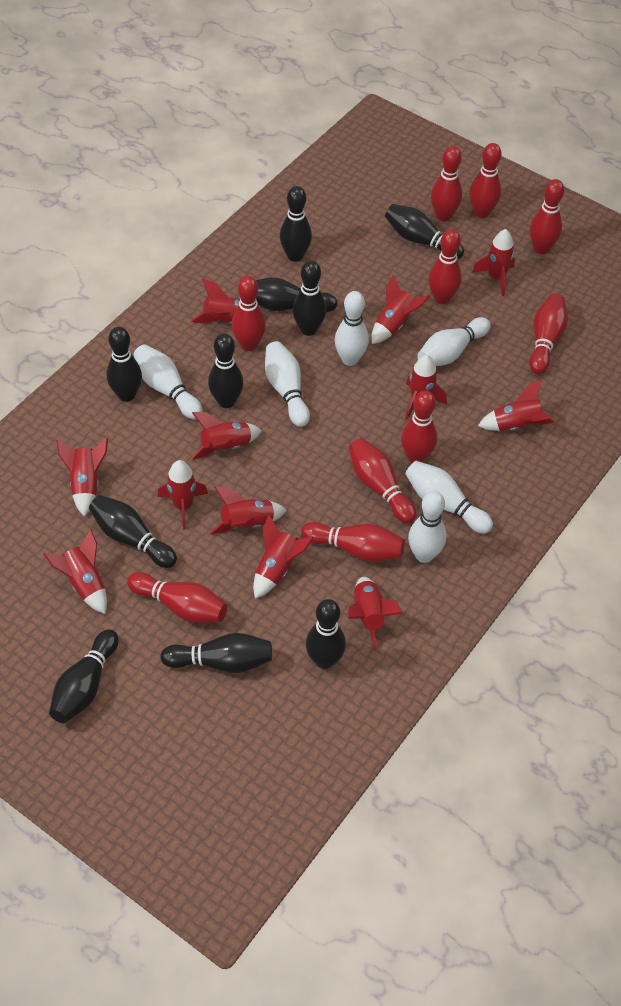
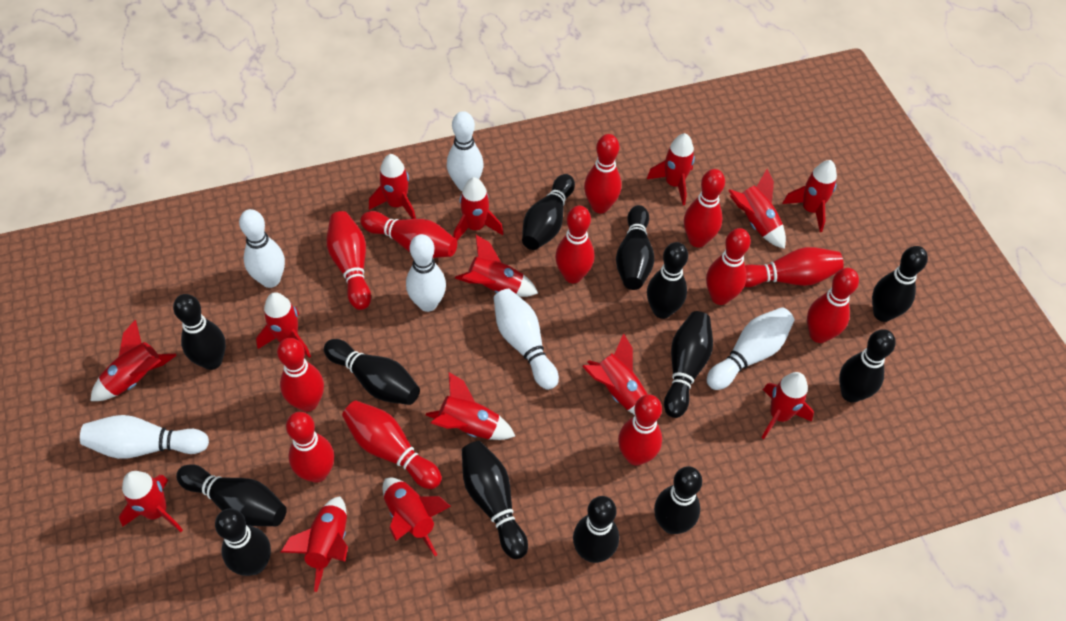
black bowling pin: [49,629,119,723] [89,495,177,568] [107,327,142,402] [160,633,272,673] [208,334,243,408] [256,278,337,312] [280,186,312,262] [293,261,326,336] [306,599,346,669] [385,204,464,260] = 10 -> [173,294,226,370] [176,464,287,526] [215,509,271,576] [324,339,420,405] [462,441,528,559] [522,174,575,250] [573,496,619,563] [616,205,654,290] [647,242,688,319] [654,466,702,534] [664,311,713,418] [839,329,896,403] [872,246,928,322] = 13
red bowling pin: [127,572,227,623] [232,276,266,351] [301,522,405,562] [349,438,416,524] [401,391,437,463] [428,229,462,304] [431,146,462,221] [470,143,502,218] [529,293,568,374] [530,179,564,254] = 10 -> [277,338,324,412] [286,412,334,483] [326,211,371,310] [342,400,442,489] [360,211,457,258] [555,206,594,283] [584,134,621,213] [618,395,662,466] [684,169,725,247] [706,228,751,305] [745,247,844,287] [807,268,859,343] = 12
red rocket: [43,529,107,614] [57,438,108,517] [158,460,208,530] [191,279,265,324] [191,412,262,460] [209,486,287,535] [253,515,314,598] [348,577,403,651] [371,274,430,344] [405,355,447,420] [472,229,515,296] [478,379,554,431] = 12 -> [90,320,177,401] [119,471,183,532] [256,292,311,358] [281,496,348,592] [369,154,416,219] [383,478,451,556] [426,372,515,440] [453,177,504,240] [455,235,538,297] [582,333,648,415] [647,133,695,205] [728,169,786,249] [761,372,814,439] [782,160,837,232] = 14

